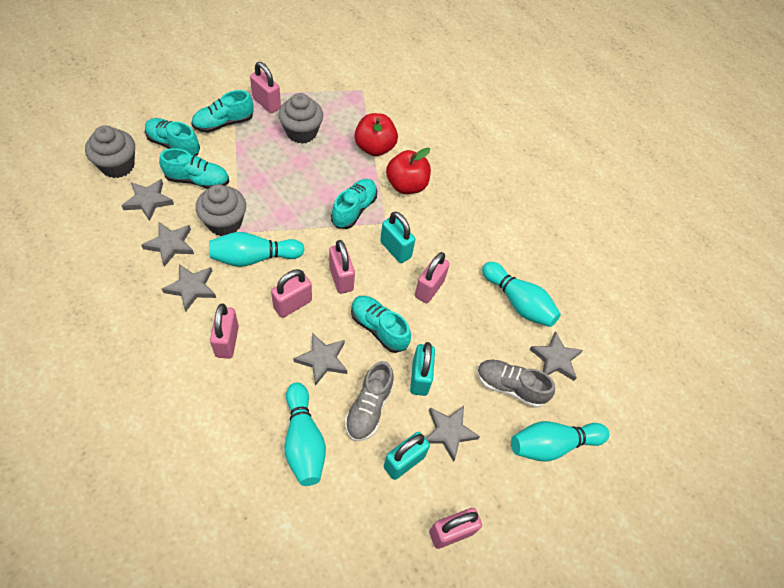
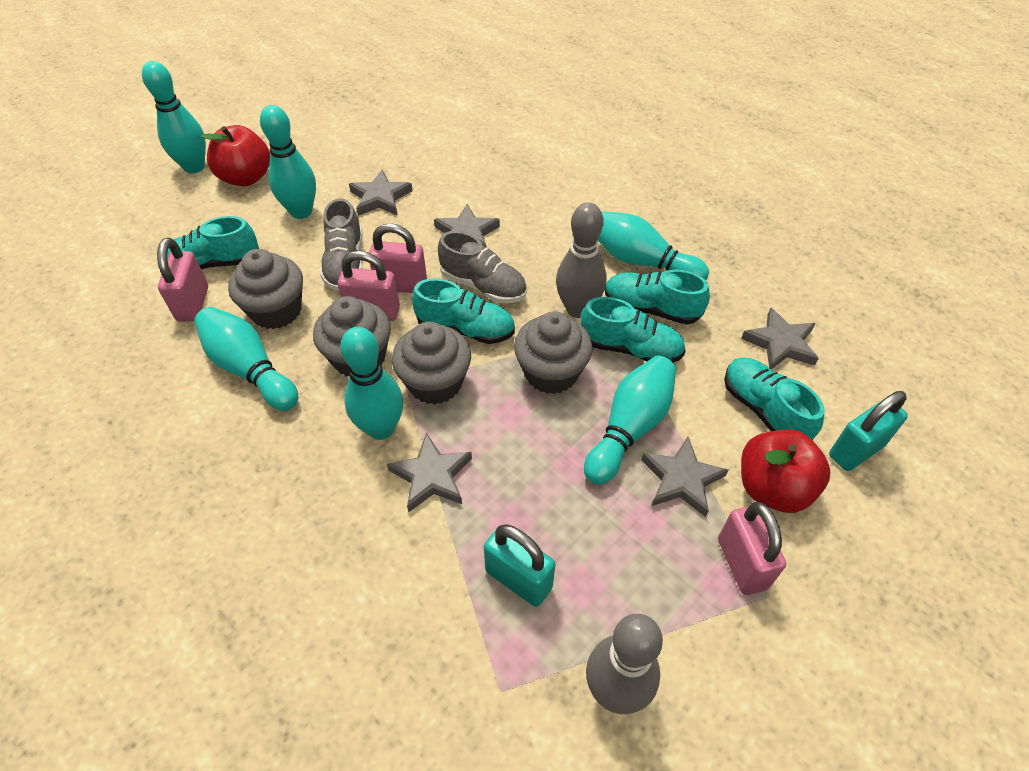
grey bowling pin: none = 0 -> [556,203,607,318] [586,614,663,714] = 2
grey cupcake: [85,125,135,178] [196,184,246,236] [278,93,323,144] = 3 -> [228,249,303,329] [313,296,391,377] [392,322,471,405] [514,311,593,394] = 4
grey star: [121,179,174,221] [141,222,194,267] [162,264,216,312] [293,333,347,386] [426,406,480,462] [529,331,583,381] = 6 -> [349,169,413,216] [387,432,472,512] [434,204,500,247] [641,437,728,517] [741,308,819,370] = 5
pink padlock: [210,304,239,359] [250,62,281,113] [271,269,312,318] [329,240,355,294] [415,252,450,303] [429,508,482,549] = 6 -> [157,238,208,321] [338,251,400,321] [369,223,427,293] [718,502,786,595] = 4
turquoise bowling pin: [209,232,304,267] [284,382,326,486] [482,262,561,327] [511,421,610,462] = 4 -> [142,61,206,173] [194,307,298,411] [260,105,316,219] [340,327,403,440] [584,356,676,485] [597,211,709,280] = 6
turquoise padlock: [380,211,415,263] [384,432,430,480] [410,342,435,396] = 3 -> [484,524,555,607] [829,391,908,471] = 2

